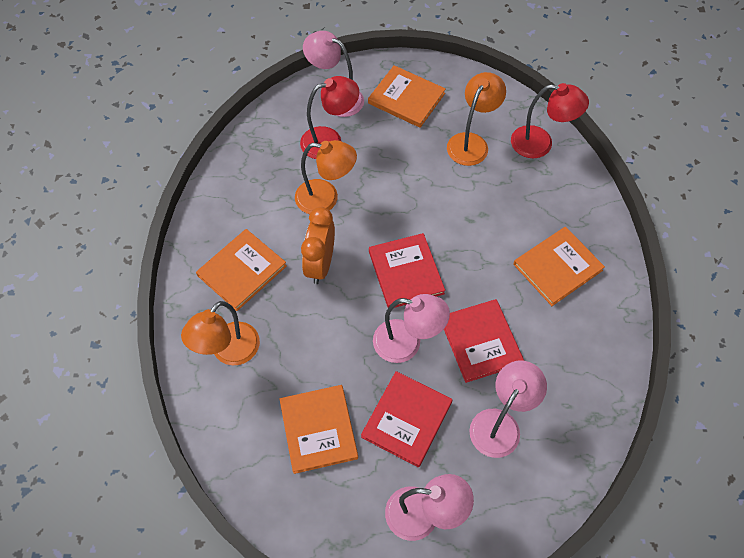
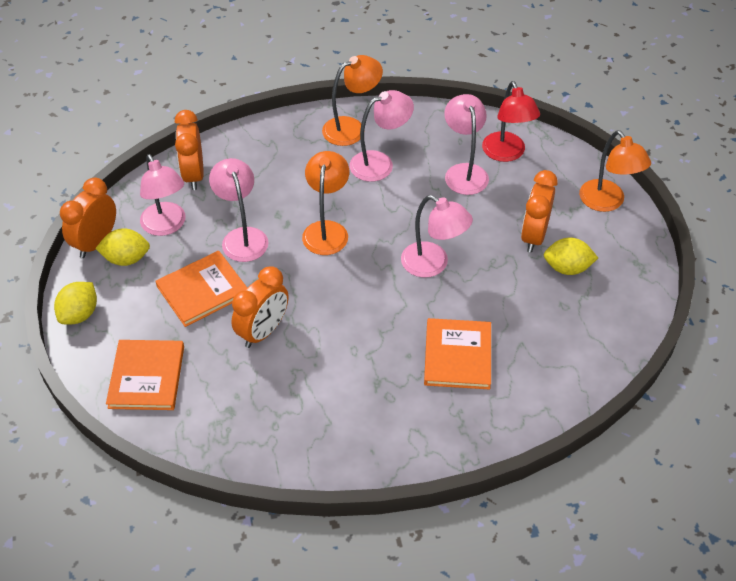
orange book: [196,229,287,311] [280,385,358,474] [368,65,446,128] [513,227,605,306] = 4 -> [106,340,184,410] [155,251,247,327] [424,318,491,390] = 3
orange clock: [301,207,335,284] = 1 -> [60,178,116,258] [175,110,204,190] [231,266,289,348] [521,170,558,252] = 4
pink lamp: [303,31,364,117] [373,294,450,363] [385,474,474,541] [469,361,547,458] = 4 -> [140,154,185,236] [209,158,269,262] [349,90,414,182] [401,195,473,277] [444,94,489,195] = 5
red book: [361,371,452,468] [369,233,445,308] [444,299,524,383] = 3 -> none = 0
red lamp: [300,76,359,159] [511,83,589,158] = 2 -> [482,81,540,162] = 1
yellow lemon: none = 0 -> [54,282,97,325] [95,228,150,266] [544,237,598,275] = 3

